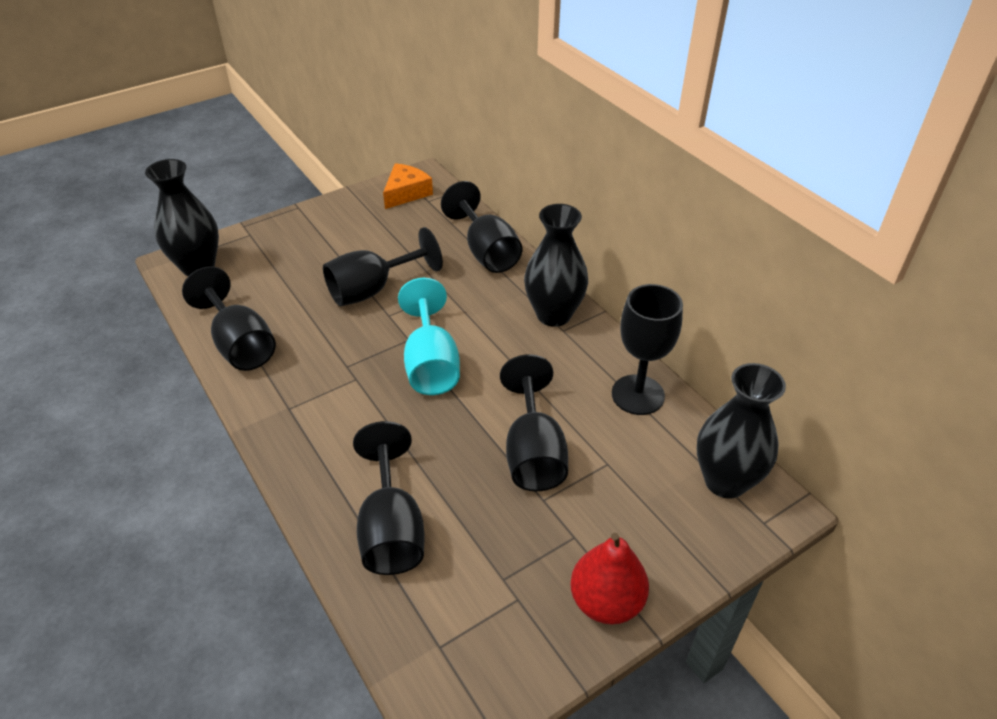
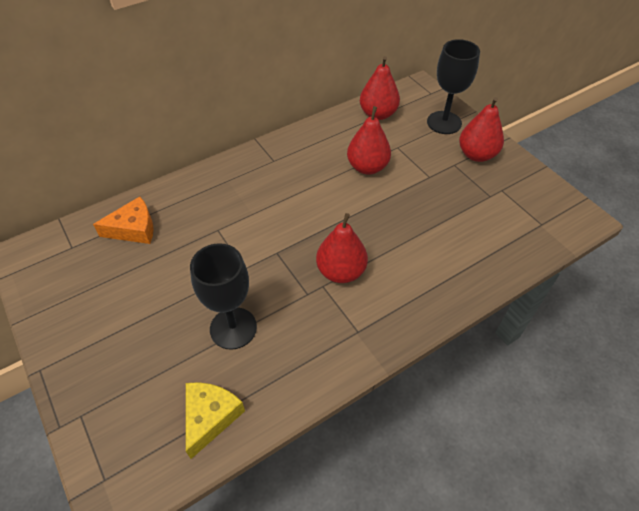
black goblet: [182,266,276,371] [323,227,443,306] [353,421,424,575] [441,181,522,273] [500,354,568,491] [612,284,683,415] = 6 -> [190,243,257,350] [427,39,480,134] = 2
black vase: [145,159,219,276] [524,204,588,327] [697,363,786,499] = 3 -> none = 0
red pear: [570,533,649,625] = 1 -> [316,213,368,283] [347,106,391,175] [360,56,400,120] [459,97,504,162] = 4
turquoise goblet: [398,278,460,395] = 1 -> none = 0
yellow cheese: none = 0 -> [186,382,245,459] = 1

